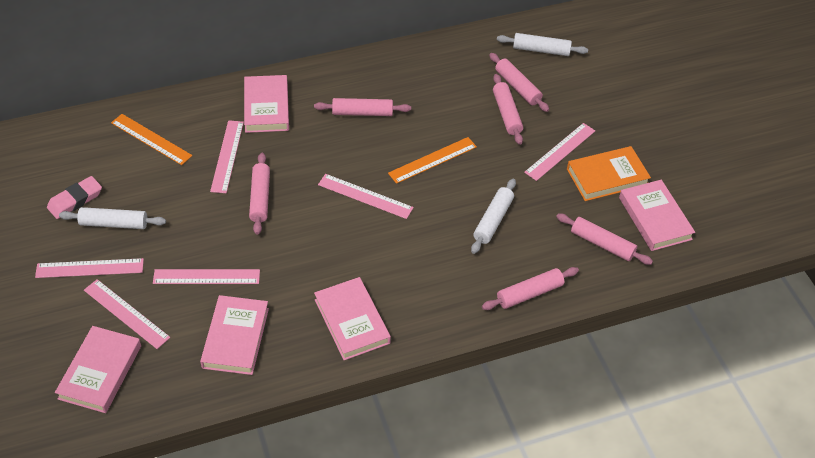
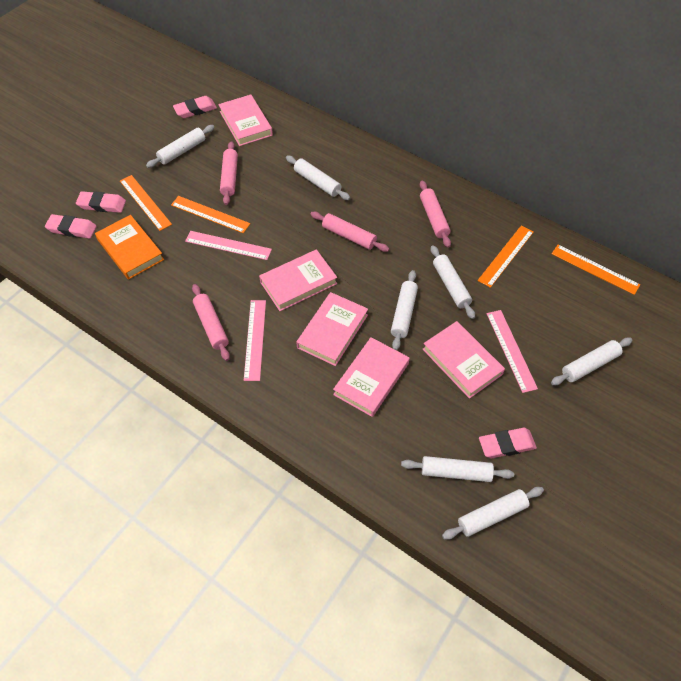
orange ruler: [111,114,192,165] [388,137,477,184] = 2 -> [120,175,172,231] [171,196,250,233] [478,225,534,288] [552,245,640,295] = 4
pink eraser: [47,176,102,219] = 1 -> [45,214,97,239] [76,191,126,213] [173,96,217,118] [479,428,537,458] = 4
pink rolling pin: [249,153,270,235] [314,98,411,116] [482,267,579,310] [489,53,549,112] [493,74,523,145] [556,214,653,265] = 6 -> [192,284,230,361] [220,141,238,205] [310,212,389,252] [420,181,451,248] = 4
pink ruler: [35,258,144,278] [84,279,170,349] [153,269,260,284] [210,120,244,193] [318,174,414,219] [524,123,595,181] = 6 -> [185,231,272,260] [244,300,266,381] [486,310,538,393] = 3
white rolling pin: [59,207,166,229] [471,179,516,254] [497,33,588,56] = 3 -> [146,125,215,168] [286,156,350,200] [391,270,418,351] [401,456,514,482] [431,245,475,319] [442,487,544,540] [551,338,632,385] = 7

